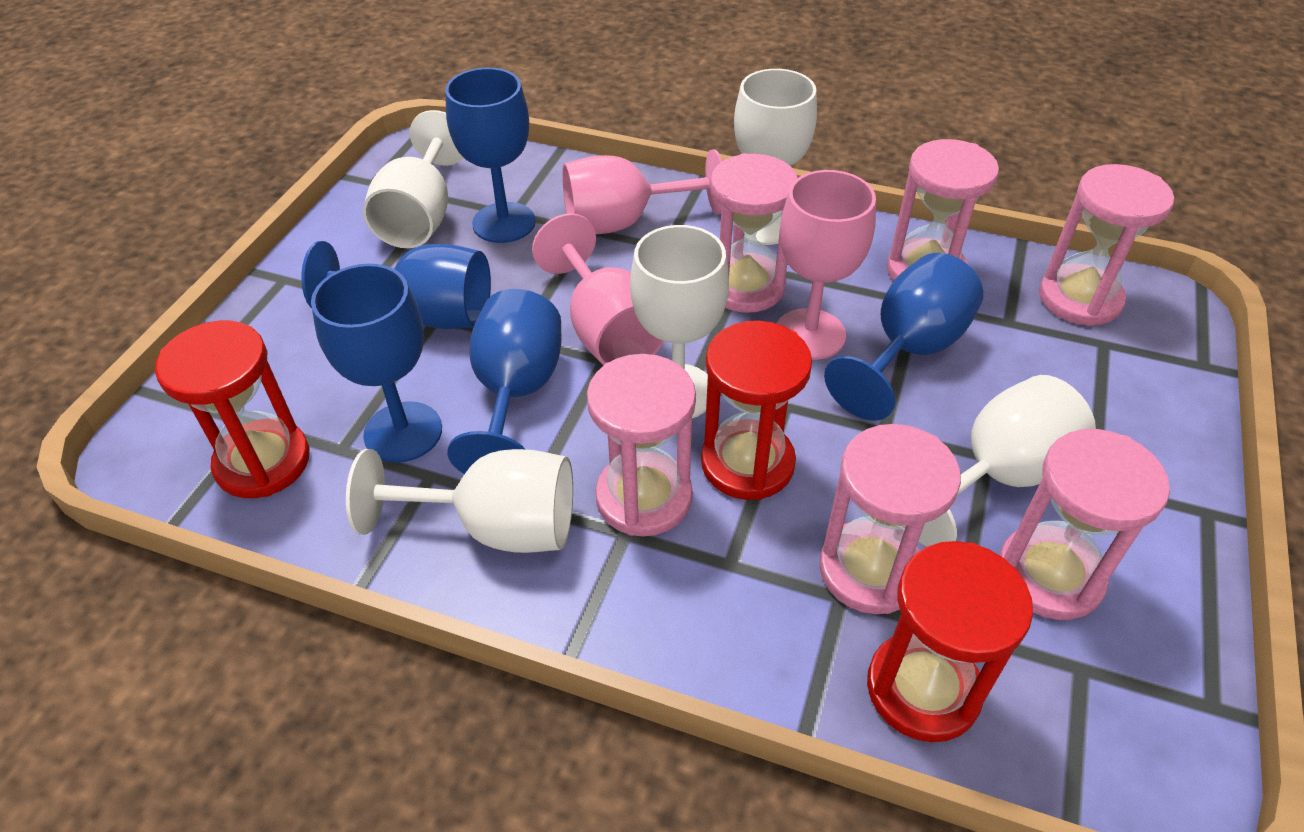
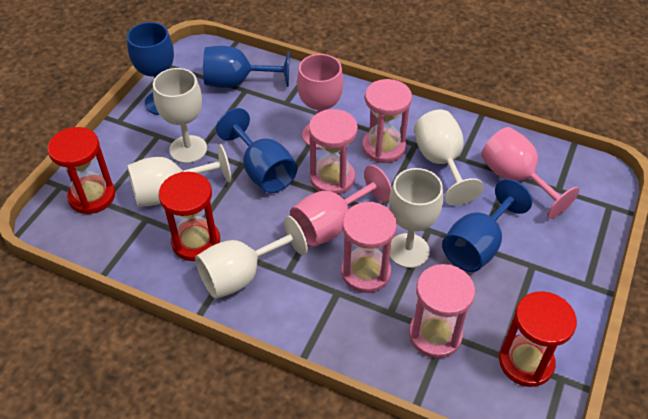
blue goblet: [301,241,491,329] [311,264,442,463] [445,68,536,243] [447,289,561,474] [824,253,983,421] = 5 -> [127,22,174,115] [203,46,290,88] [216,108,297,193] [442,179,532,272] = 4
pink hourglass: [587,354,696,537] [710,153,798,313] [819,424,961,614] [887,139,999,281] [999,429,1170,620] [1039,164,1174,326] = 6 -> [309,109,358,195] [341,202,397,293] [362,79,412,163] [409,264,475,358] = 4

